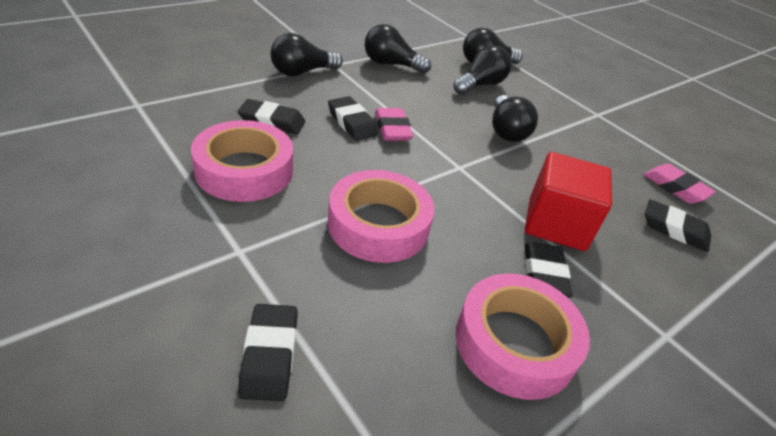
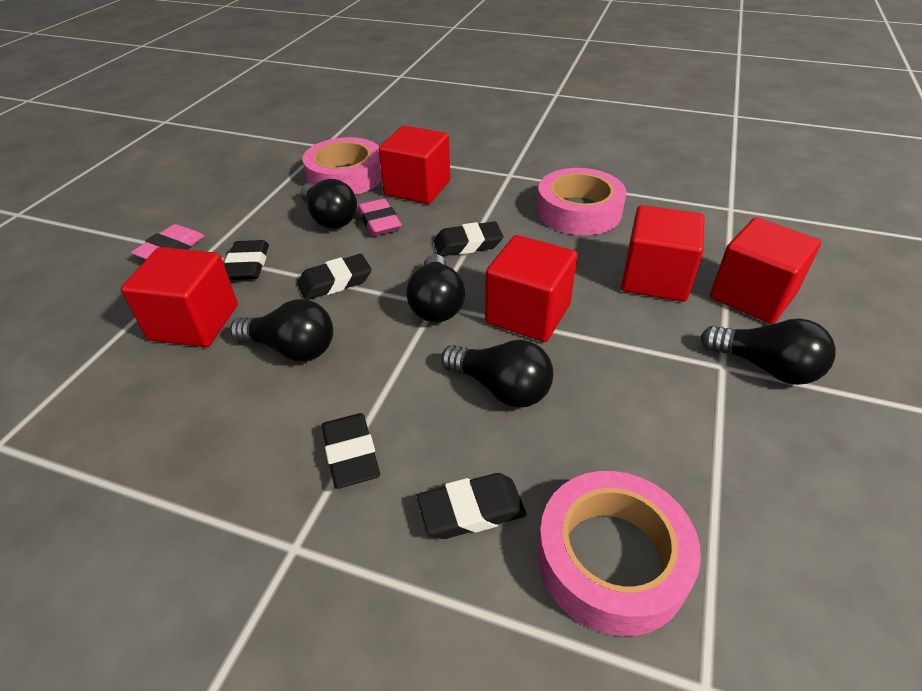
red cube: [525,152,612,251] = 1 -> [121,247,238,347] [379,126,450,204] [485,235,578,342] [621,205,704,302] [710,217,821,324] = 5

